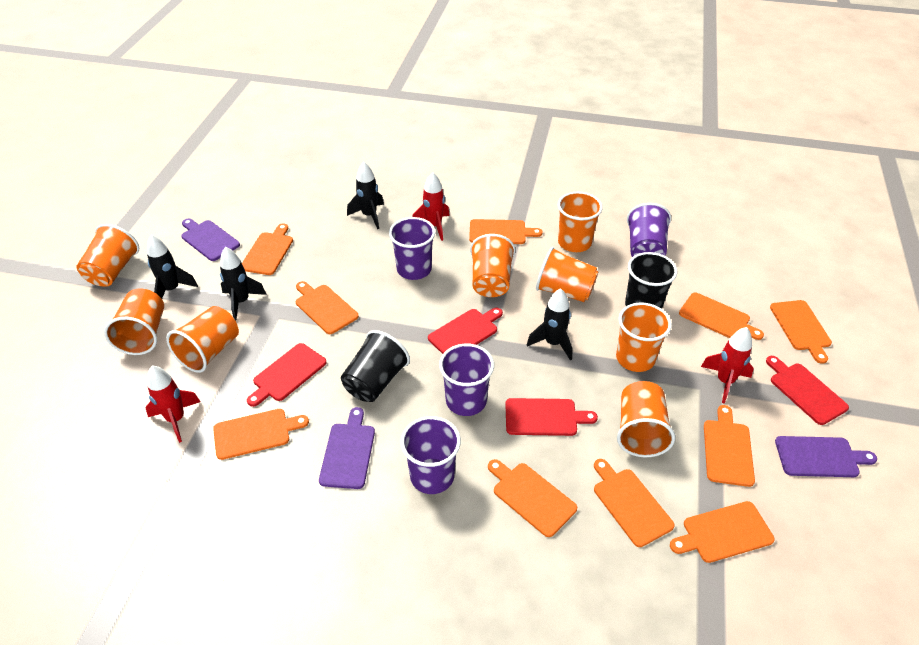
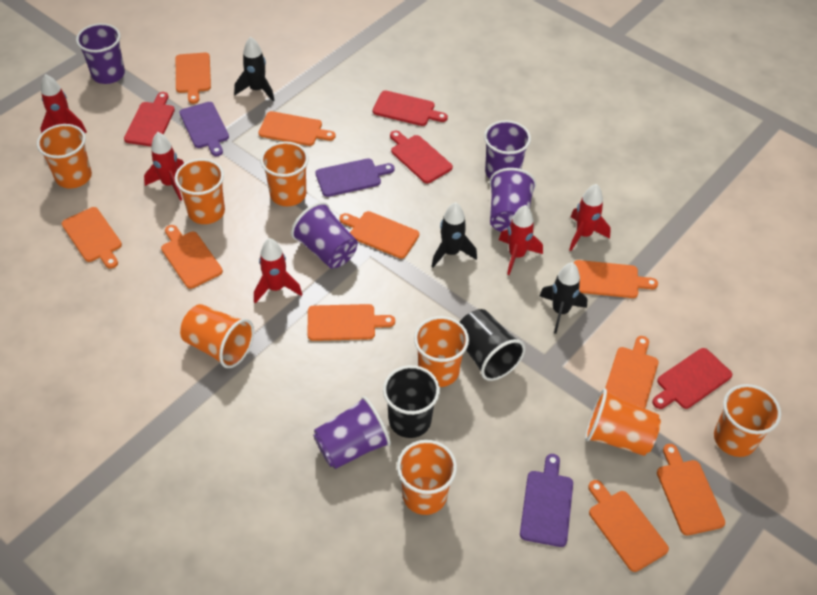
black rocket: [147,235,198,299] [220,247,267,320] [347,162,384,229] [527,288,572,361] = 4 -> [234,37,275,101] [432,202,477,268] [539,262,588,334] = 3
purple cup: [389,217,435,280] [401,416,461,494] [439,344,494,416] [627,203,671,257] = 4 -> [76,23,125,84] [291,202,358,269] [313,396,391,469] [484,120,531,179] [489,168,536,232] = 5
red rocket: [146,365,201,443] [412,172,450,241] [701,327,754,404] = 3 -> [40,74,87,133] [144,132,184,201] [254,238,302,304] [499,205,543,275] [569,184,611,251] = 5

